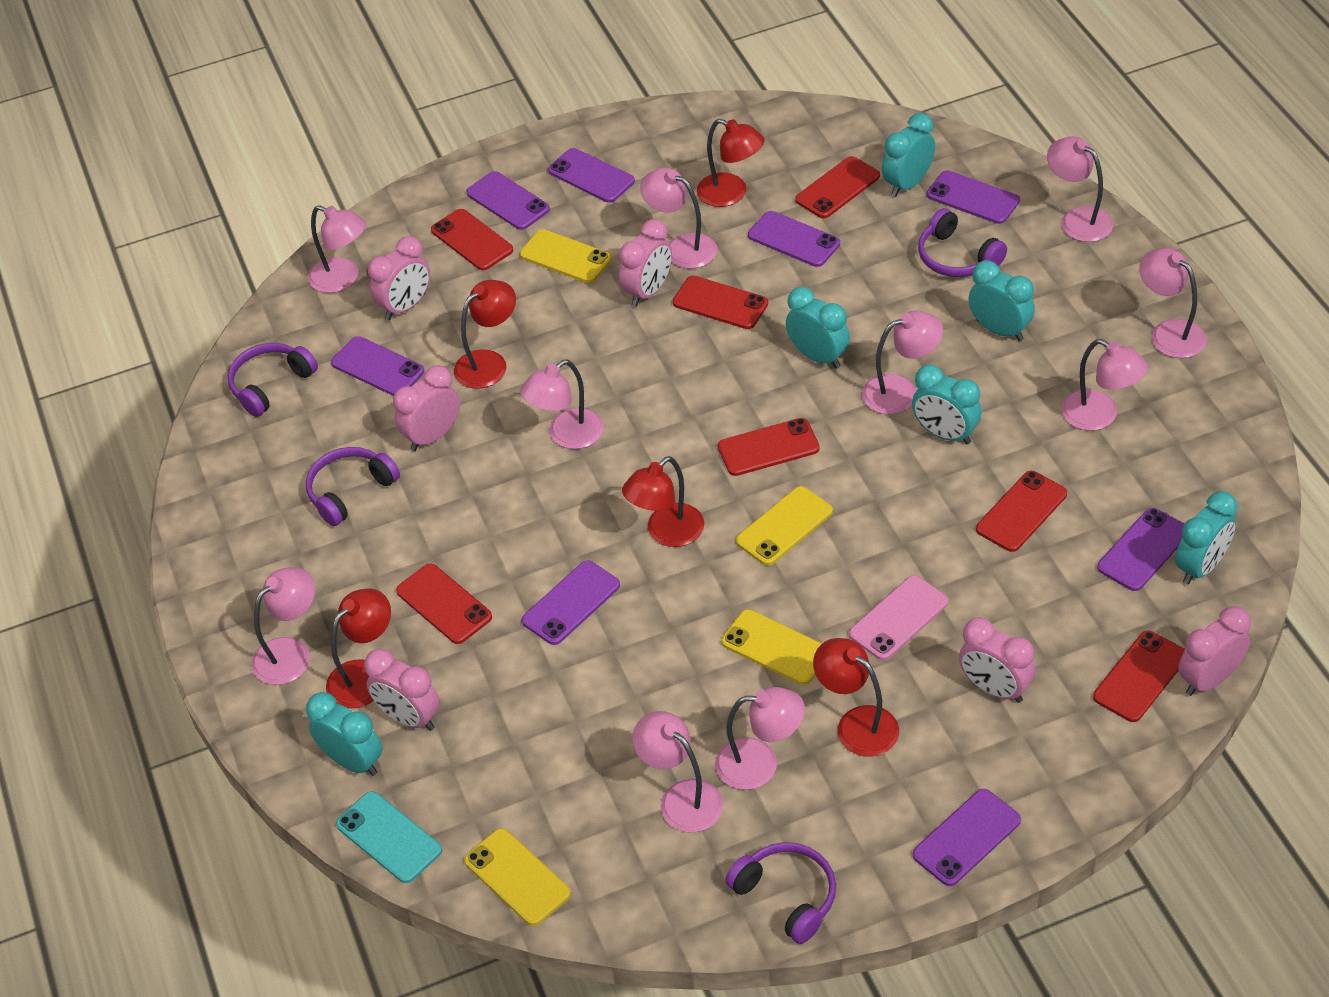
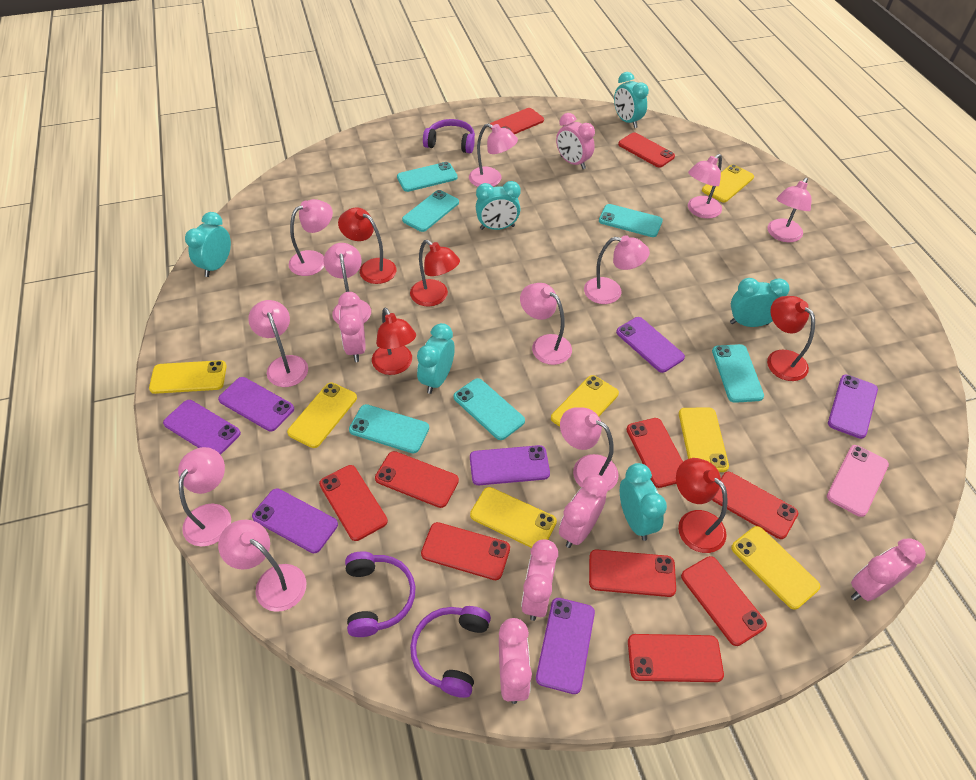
pink lamp: [252,567,315,685] [308,205,366,293] [520,360,604,449] [633,711,723,833] [640,168,717,269] [715,687,805,790] [862,311,943,414] [1047,136,1113,242] [1061,339,1148,431] [1139,248,1207,358] = 10 -> [178,447,231,547] [218,520,306,612] [248,300,308,387] [288,199,333,276] [324,243,371,324] [469,124,518,187] [520,283,572,365] [560,407,619,491] [584,235,650,304] [688,154,722,219] [767,178,812,242] = 11
purple headphones: [228,343,318,417] [306,447,400,526] [725,842,836,944] [918,208,1007,277] = 4 -> [345,551,415,637] [410,606,491,698] [423,119,475,153] = 3
purple phone: [331,336,424,396] [466,171,550,230] [522,560,620,645] [548,148,635,203] [748,211,840,267] [913,789,1021,886] [927,170,1020,224] [1097,508,1184,591] = 8 -> [163,400,241,455] [218,377,294,431] [252,489,338,553] [470,445,550,485] [536,598,595,694] [616,317,685,373] [828,375,878,439] = 7
red phone: [396,563,492,644] [431,209,513,270] [673,276,768,329] [718,418,820,476] [795,156,880,218] [976,471,1067,552] [1093,630,1185,722] = 7 -> [319,465,388,541] [375,451,459,508] [421,522,510,580] [490,108,544,134] [589,549,676,597] [618,132,675,168] [626,418,683,488] [628,634,724,682] [681,556,767,646] [712,472,798,539] = 10
turquoise phone: [336,791,442,883] = 1 -> [349,404,429,453] [397,162,458,192] [402,190,459,232] [453,378,525,440] [599,204,663,237] [712,344,764,403] = 6
yellow phone: [464,828,571,926] [520,229,612,283] [722,609,822,685] [736,486,833,566] = 4 -> [149,360,227,394] [287,383,357,448] [470,487,557,548] [551,375,619,427] [679,407,729,472] [702,164,754,202] [731,526,820,610] = 7

